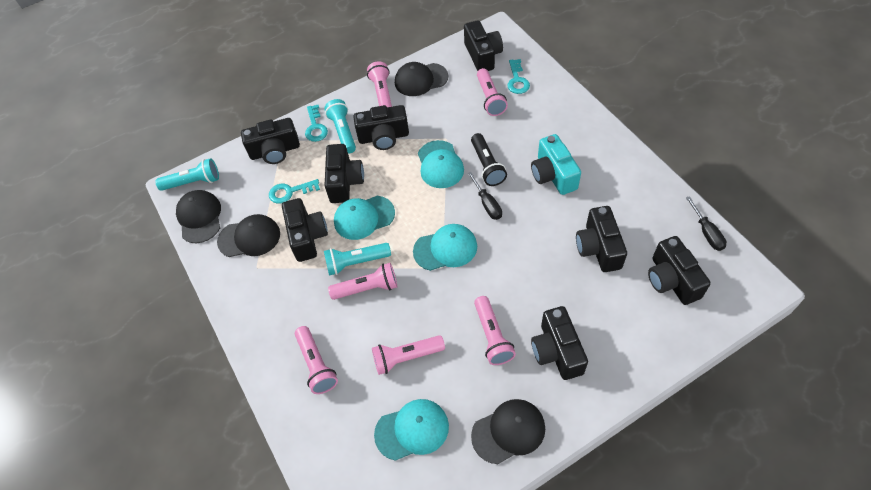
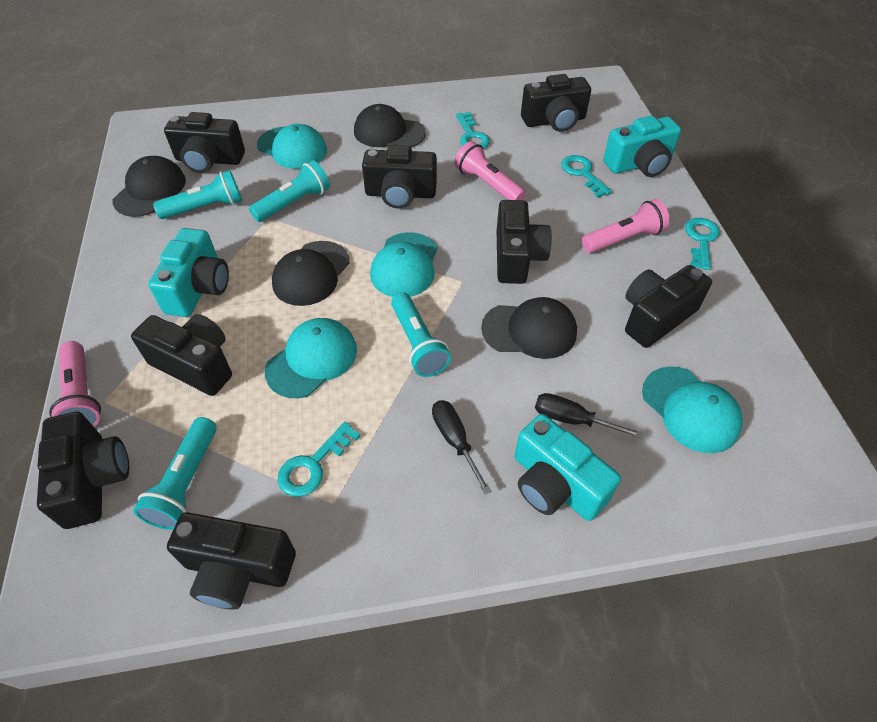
black flashlight: [471,133,507,186] = 1 -> none = 0
pink flashlight: [295,326,338,394] [328,263,397,300] [367,61,392,107] [372,335,445,375] [474,296,516,365] [477,68,508,116] = 6 -> [49,341,101,427] [455,141,526,200] [582,199,670,253] = 3
turquoise camera: [531,134,581,195] = 1 -> [148,228,229,317] [515,414,621,521] [603,116,681,177] = 3
turquoise flashlight: [155,158,219,191] [324,99,356,154] [324,243,391,275] = 3 -> [133,417,217,530] [153,170,242,219] [249,160,330,222] [391,292,451,377] = 4
turquoise key: [269,179,320,204] [305,105,328,142] [507,59,530,94] = 3 -> [278,422,360,497] [456,112,490,149] [561,155,612,198] [685,218,720,270] = 4

